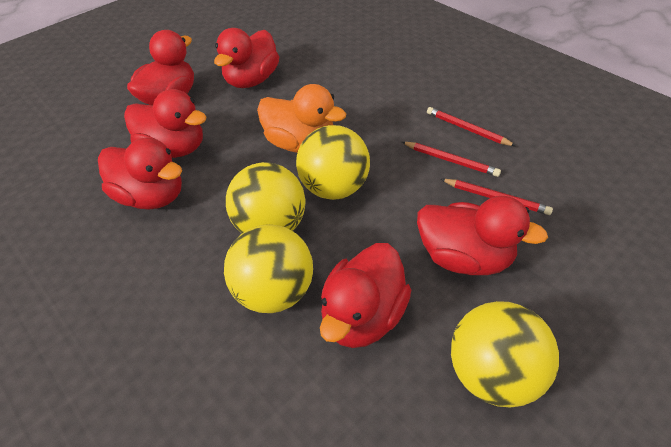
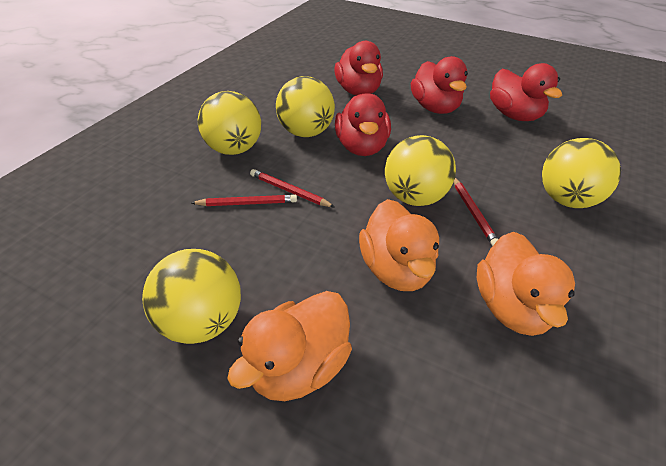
orange duck: [257,84,346,153] = 1 -> [227,291,352,401] [359,199,439,291] [477,232,575,336] = 3
red duck: [98,137,182,210] [124,89,207,158] [127,30,194,105] [214,28,279,88] [320,243,411,348] [417,196,548,275] = 6 -> [334,41,383,96] [335,93,391,156] [411,56,468,114] [490,63,562,121] = 4
yellow ball: [224,224,313,313] [226,162,305,233] [296,125,370,200] [451,301,559,408] = 4 -> [142,249,241,344] [198,91,261,155] [276,76,335,137] [385,135,456,206] [542,138,621,208] = 5

